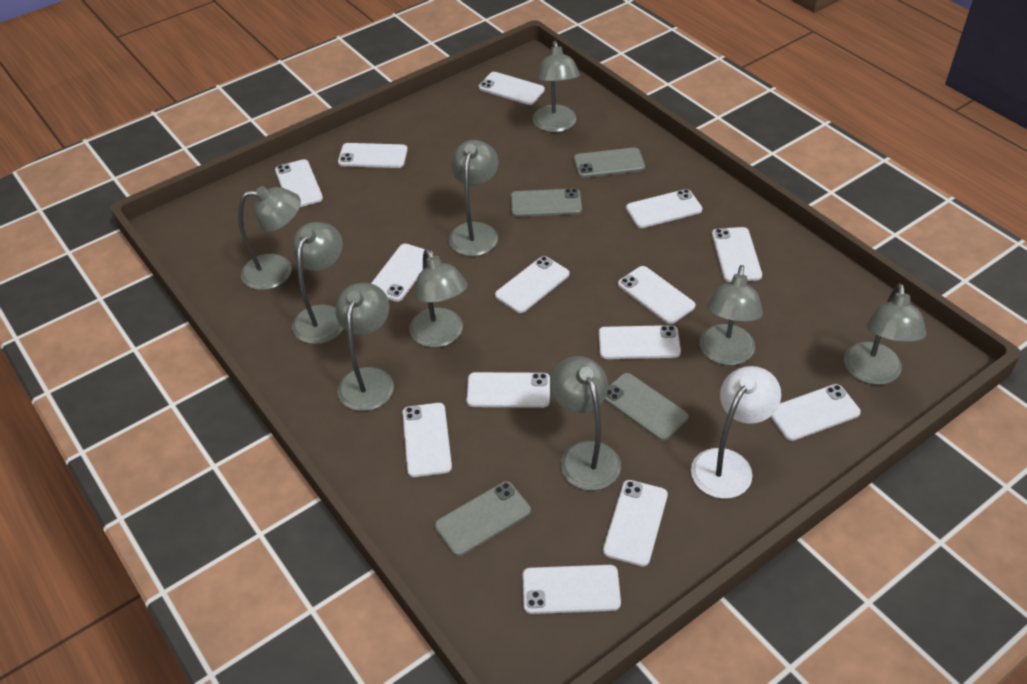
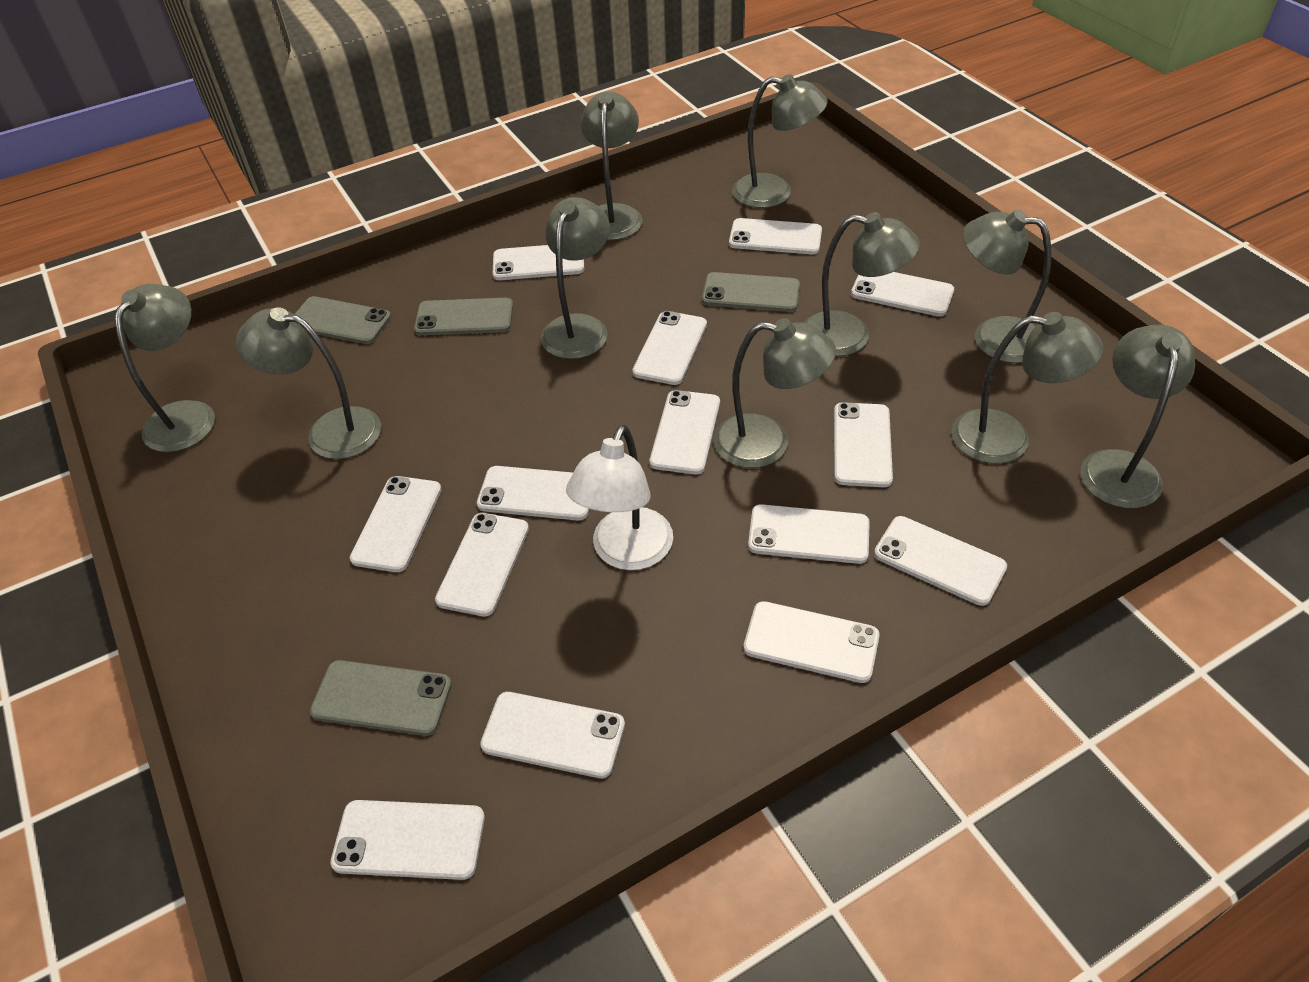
grey lamp: [238,186,301,290] [292,222,343,344] [335,283,394,411] [409,249,468,348] [448,140,499,256] [533,41,580,132] [550,356,621,490] [700,265,763,365] [844,283,927,385] = 9 -> [115,284,215,452] [236,307,381,459] [541,197,610,359] [581,91,643,240] [714,318,836,468] [732,74,828,208] [804,212,920,356] [951,312,1103,463] [963,210,1051,363] [1080,325,1195,508] = 10

